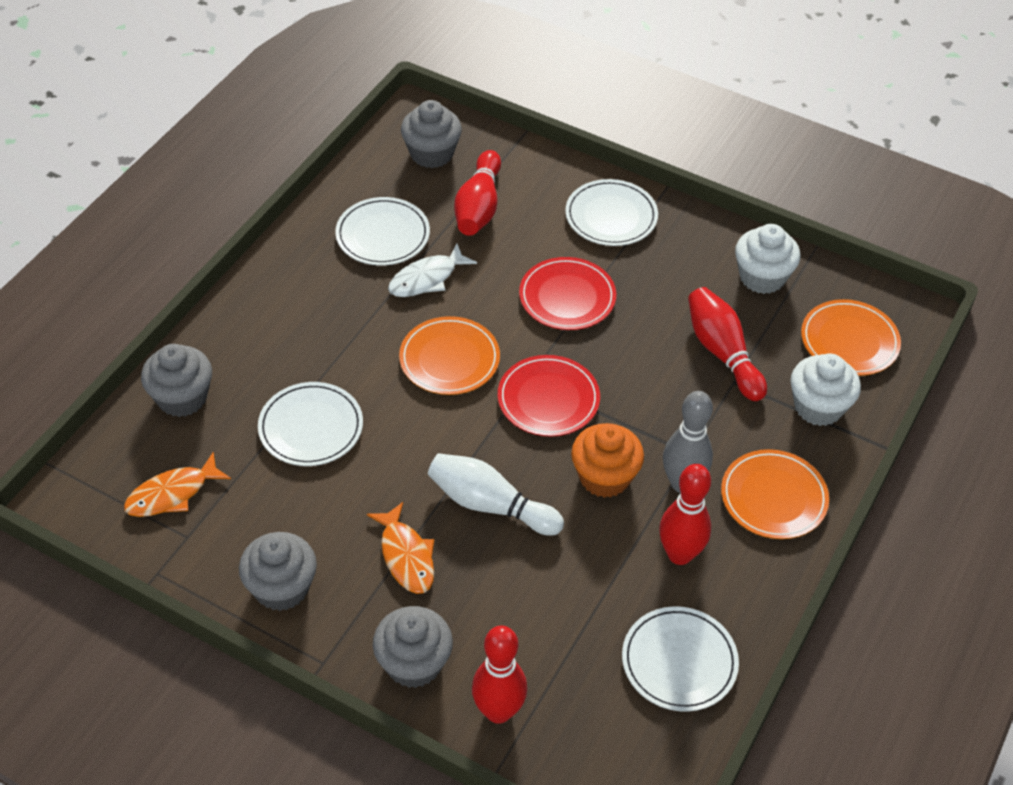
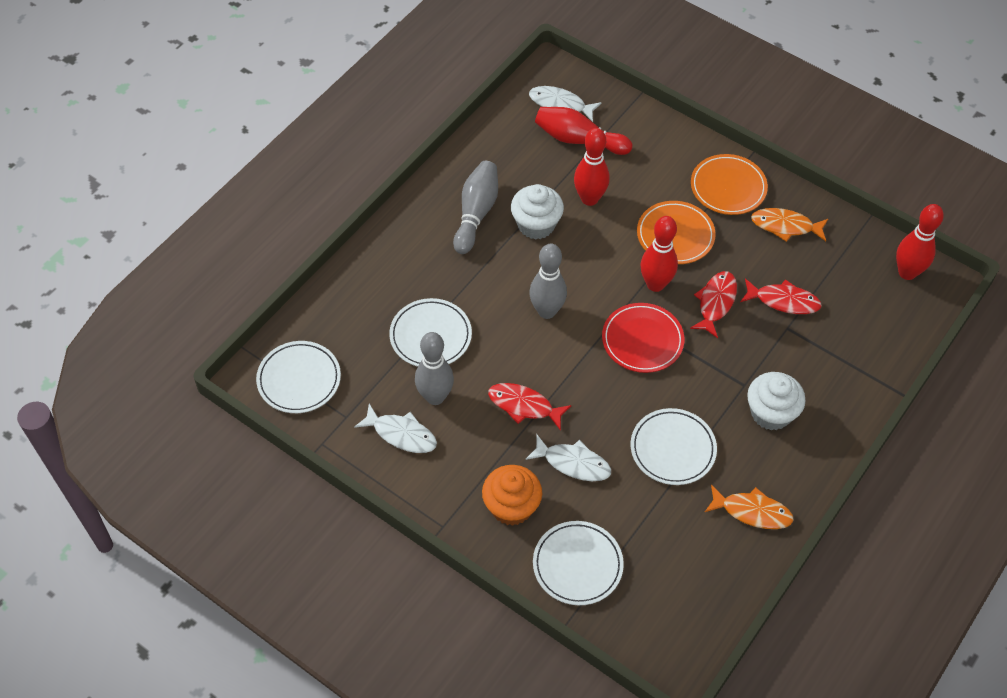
grey bowling pin: [663,391,713,493] = 1 -> [415,332,454,405] [453,161,498,254] [529,243,567,319] = 3
grey cupcake: [141,344,212,417] [239,532,317,611] [373,606,453,688] [401,100,462,168] = 4 -> none = 0
orange plate: [399,316,500,395] [721,449,829,539] [801,299,901,376] = 3 -> [637,201,716,264] [691,154,768,215] = 2
red fish: none = 0 -> [488,383,571,431] [690,271,737,338] [741,279,822,314] = 3
red plate: [498,355,600,436] [519,257,616,330] = 2 -> [602,303,684,373] = 1
white bowling pin: [428,453,564,536] = 1 -> none = 0
white fish: [388,243,477,297] = 1 -> [354,404,437,453] [525,435,611,481] [529,86,602,122] = 3

